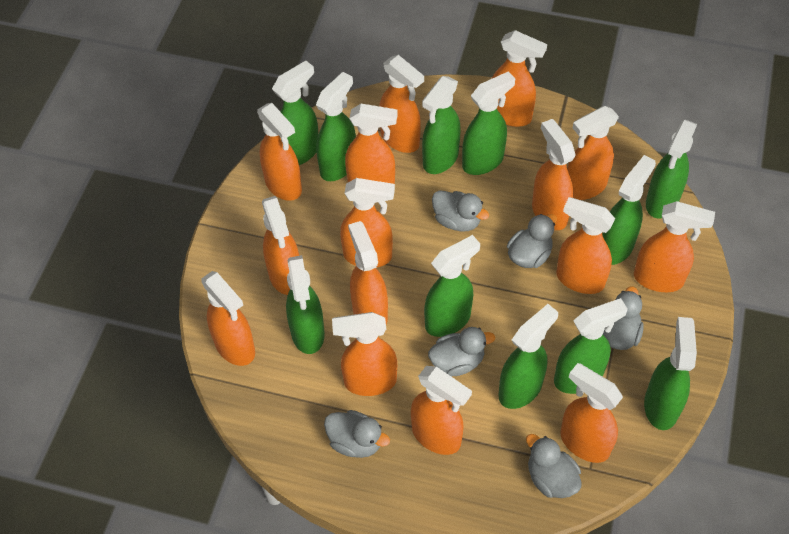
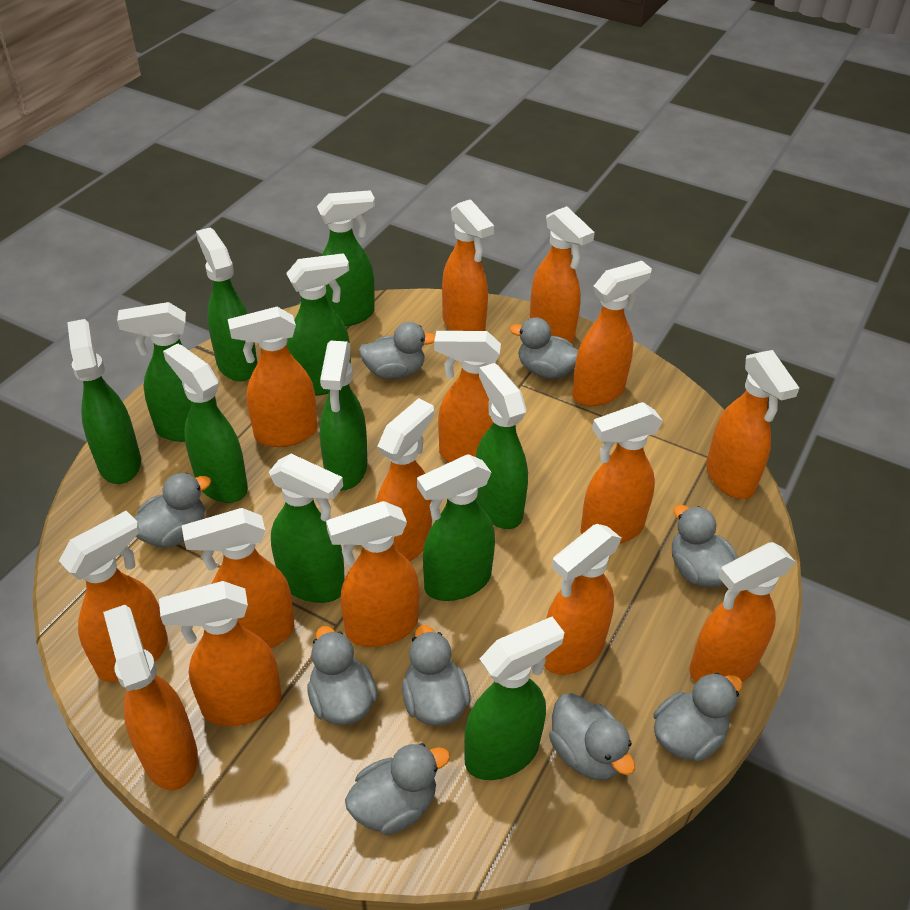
grey duck: [324,410,390,458] [428,327,495,376] [432,190,489,232] [507,214,557,268] [526,434,581,498] [603,287,644,350] = 6 -> [133,473,211,548] [307,626,378,725] [345,743,450,835] [358,322,435,379] [402,625,470,726] [510,317,578,379] [549,693,635,780] [653,673,742,762] [672,505,738,588] = 9

